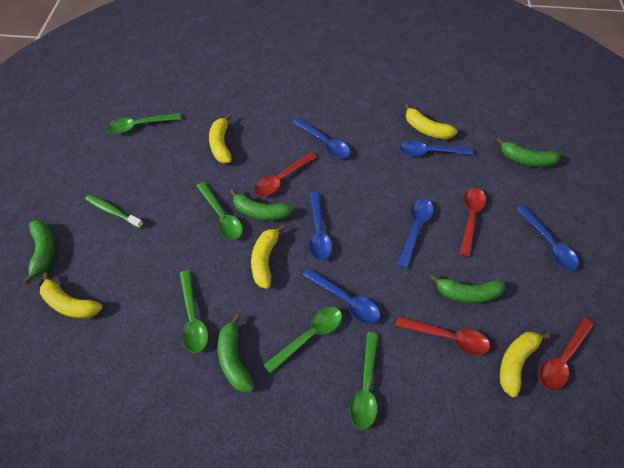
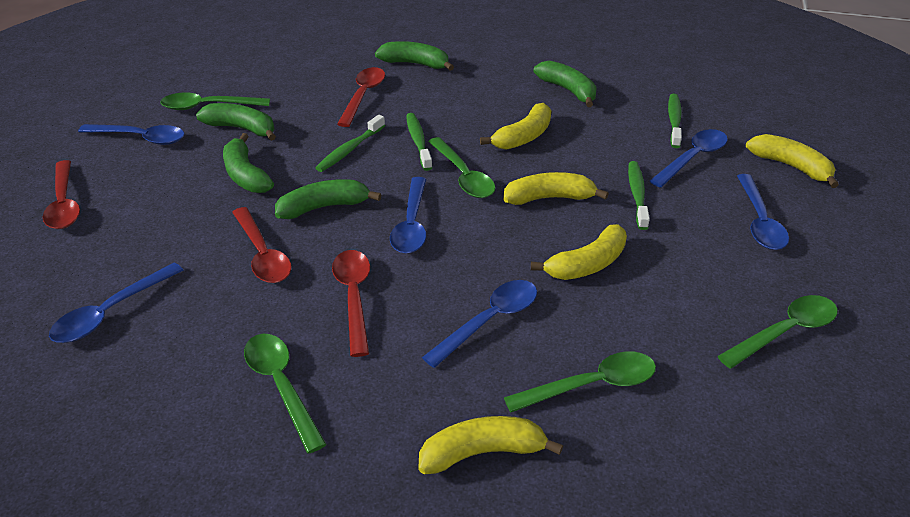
green toothbrush: [85,195,144,228] = 1 -> [315,115,385,172] [406,113,432,171] [628,161,650,230] [668,94,682,148] = 4

